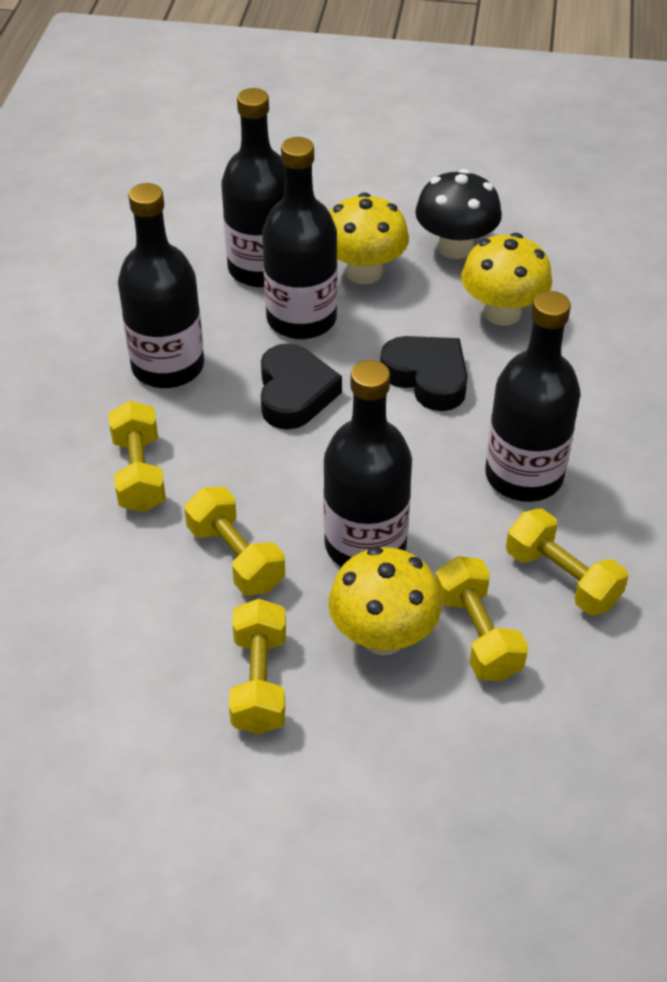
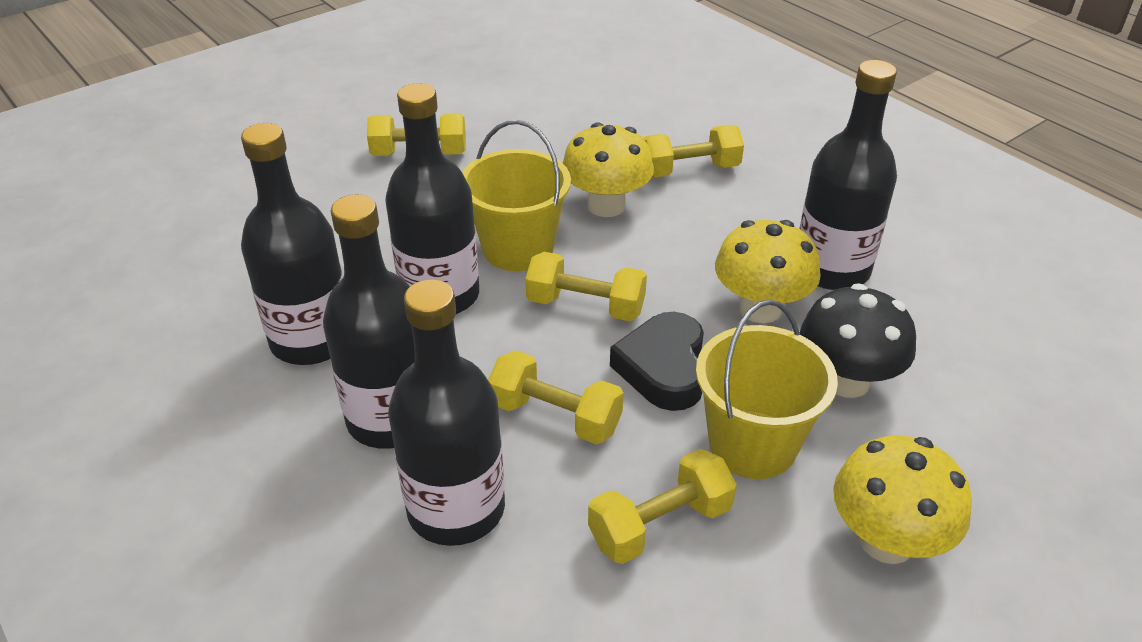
black heart: [261,343,342,430] [380,336,468,411] = 2 -> [610,312,704,411] = 1
yellow bucket: none = 0 -> [462,120,571,271] [696,299,838,479] = 2

